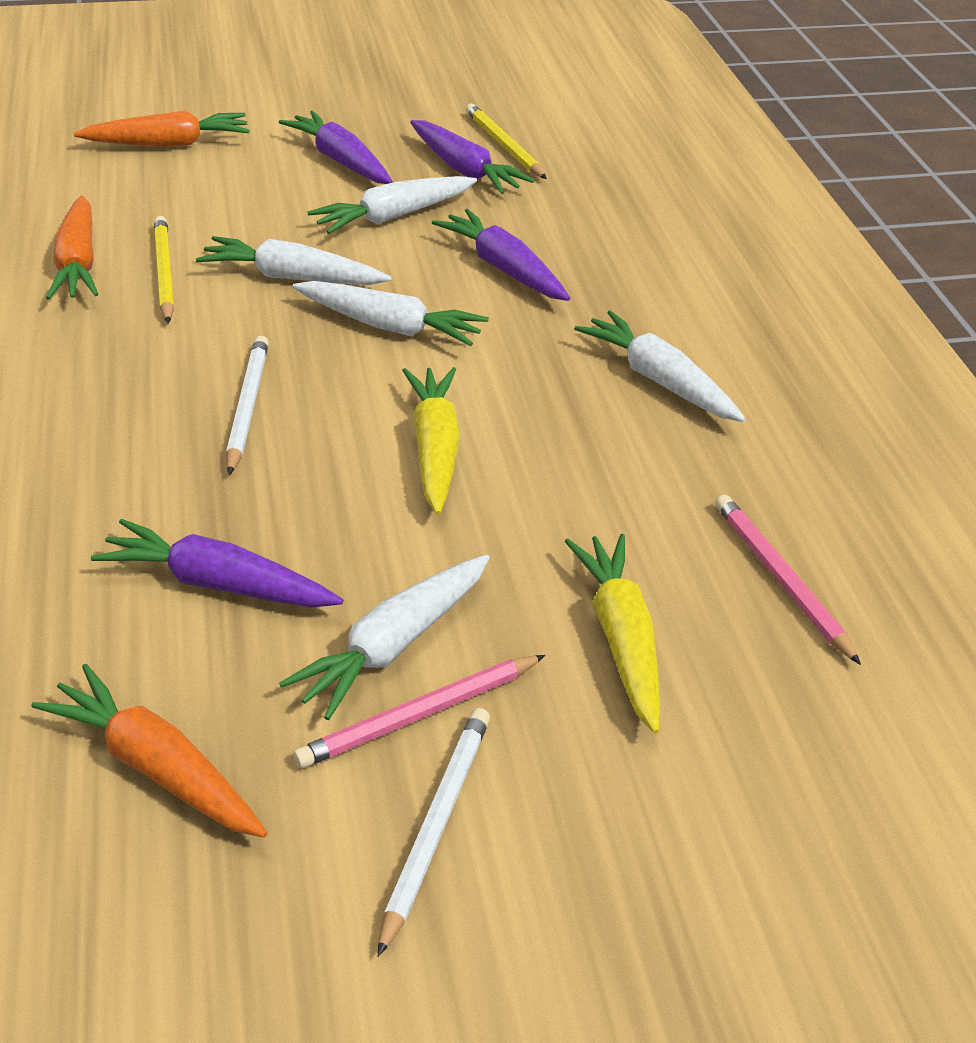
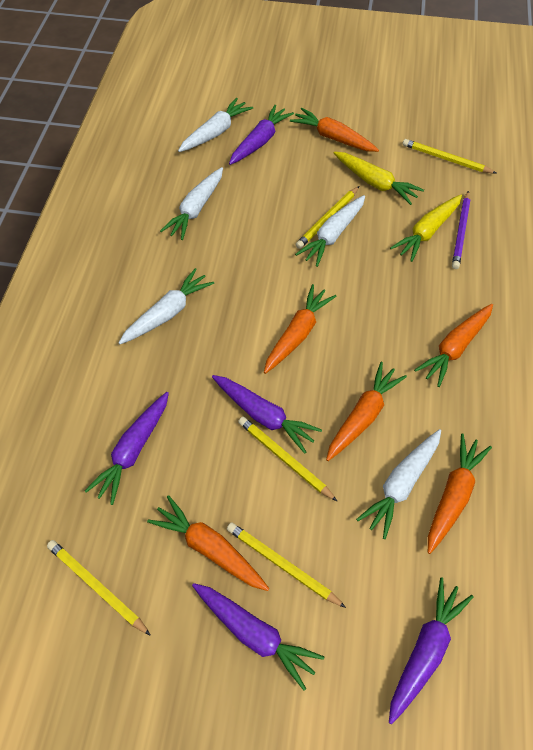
orange carrot: [31,664,268,838] [46,195,99,300] [74,110,250,147] = 3 -> [147,495,270,591] [264,284,337,374] [290,108,379,152] [326,362,407,461] [414,304,493,387] [428,434,492,554] = 6
pink pencil: [293,655,545,768] [715,495,861,665] = 2 -> none = 0
purple carrot: [91,519,343,608] [279,111,393,184] [410,120,535,194] [432,209,570,301] = 4 -> [85,392,169,505] [192,583,324,691] [212,375,322,454] [229,105,294,165] [389,577,474,724] = 5
purple pencil: none = 0 -> [452,191,470,269] = 1
white pencil: [226,336,269,475] [378,708,490,957] = 2 -> none = 0
yellow pencil: [154,216,174,324] [466,104,547,179] = 2 -> [47,540,151,636] [227,522,346,608] [238,417,338,502] [295,186,359,249] [402,139,496,173] = 5

